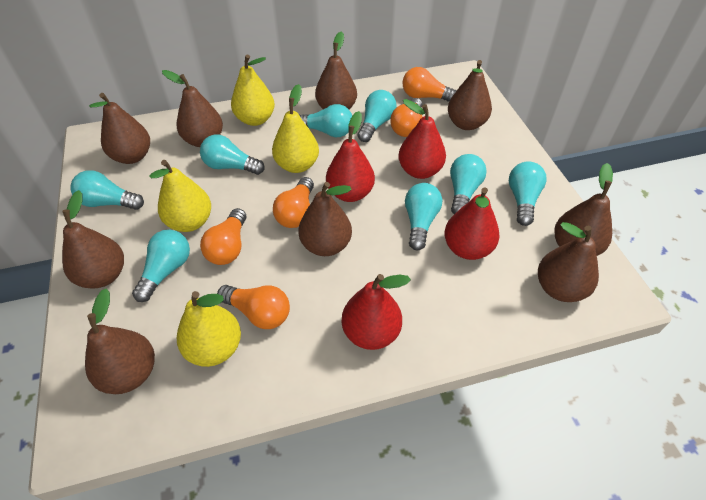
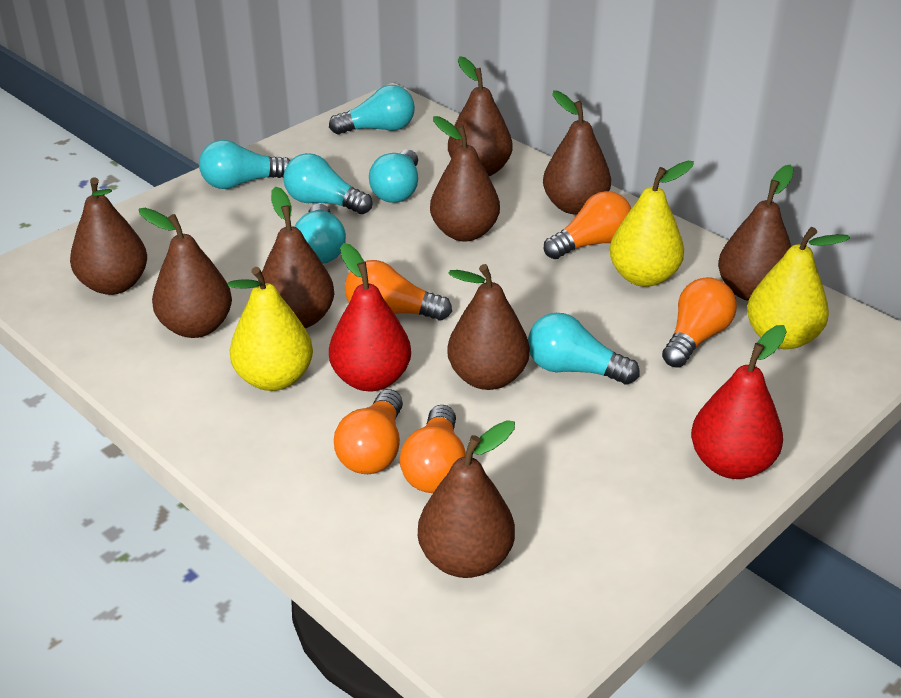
red pear: [326,111,375,202] [342,274,411,350] [398,99,446,179] [444,187,500,260] = 4 -> [329,243,411,391] [691,325,787,479] = 2
turquoise light bulb: [70,170,144,210] [132,230,190,302] [200,135,265,175] [299,104,352,137] [358,90,397,142] [405,183,442,250] [450,154,487,214] [509,161,547,226] = 8 -> [199,140,290,189] [283,153,372,214] [294,203,346,264] [329,85,415,135] [369,149,418,203] [528,313,640,385] = 6
yellow pear: [149,160,211,232] [177,291,241,367] [231,54,275,126] [272,84,319,173] = 4 -> [227,267,313,391] [609,161,694,287] [747,227,850,349] = 3

